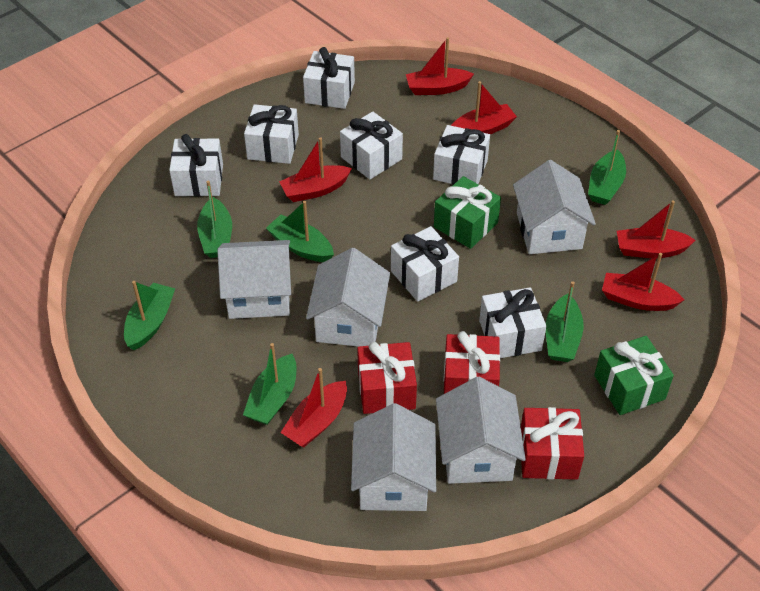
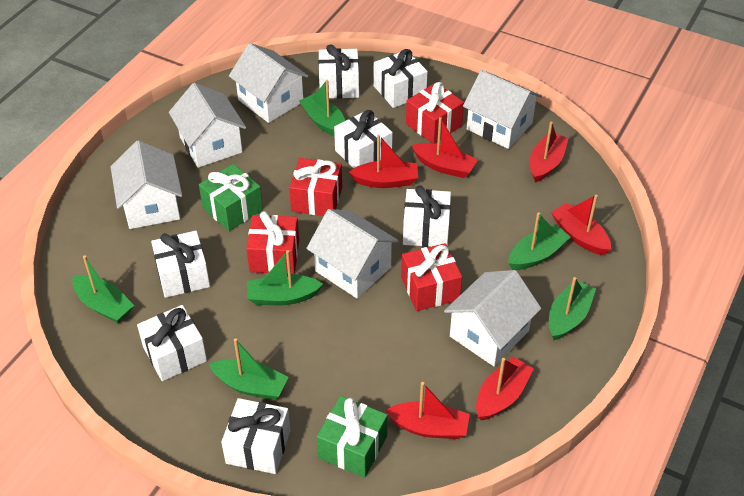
red gift: [357,342,417,414] [443,331,500,394] [521,407,584,480] = 3 -> [246,211,299,274] [289,158,342,216] [401,243,462,311] [406,82,464,144] = 4
white house: [217,240,291,319] [306,248,390,347] [351,403,436,511] [436,377,526,484] [513,160,596,254] = 5 -> [110,140,182,229] [169,83,246,168] [229,43,308,123] [306,209,399,298] [444,270,541,366] [463,70,542,149] = 6

